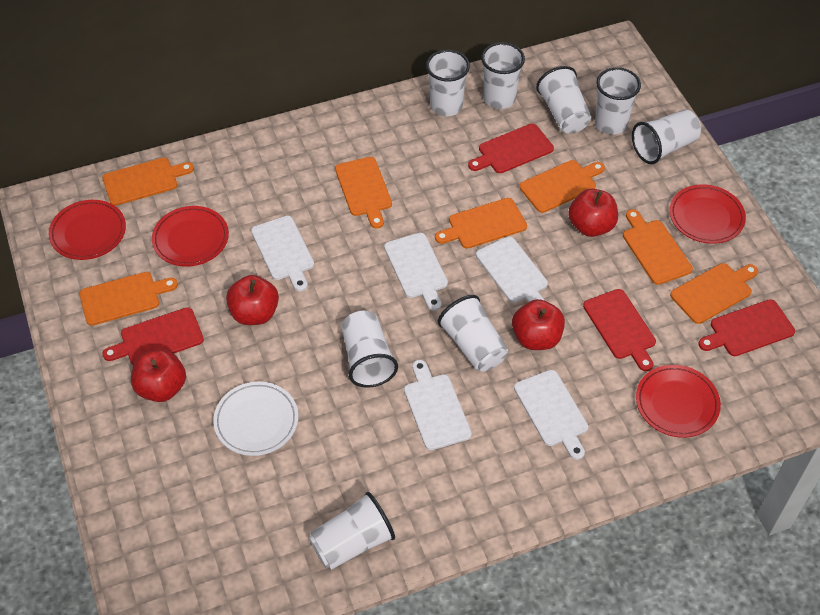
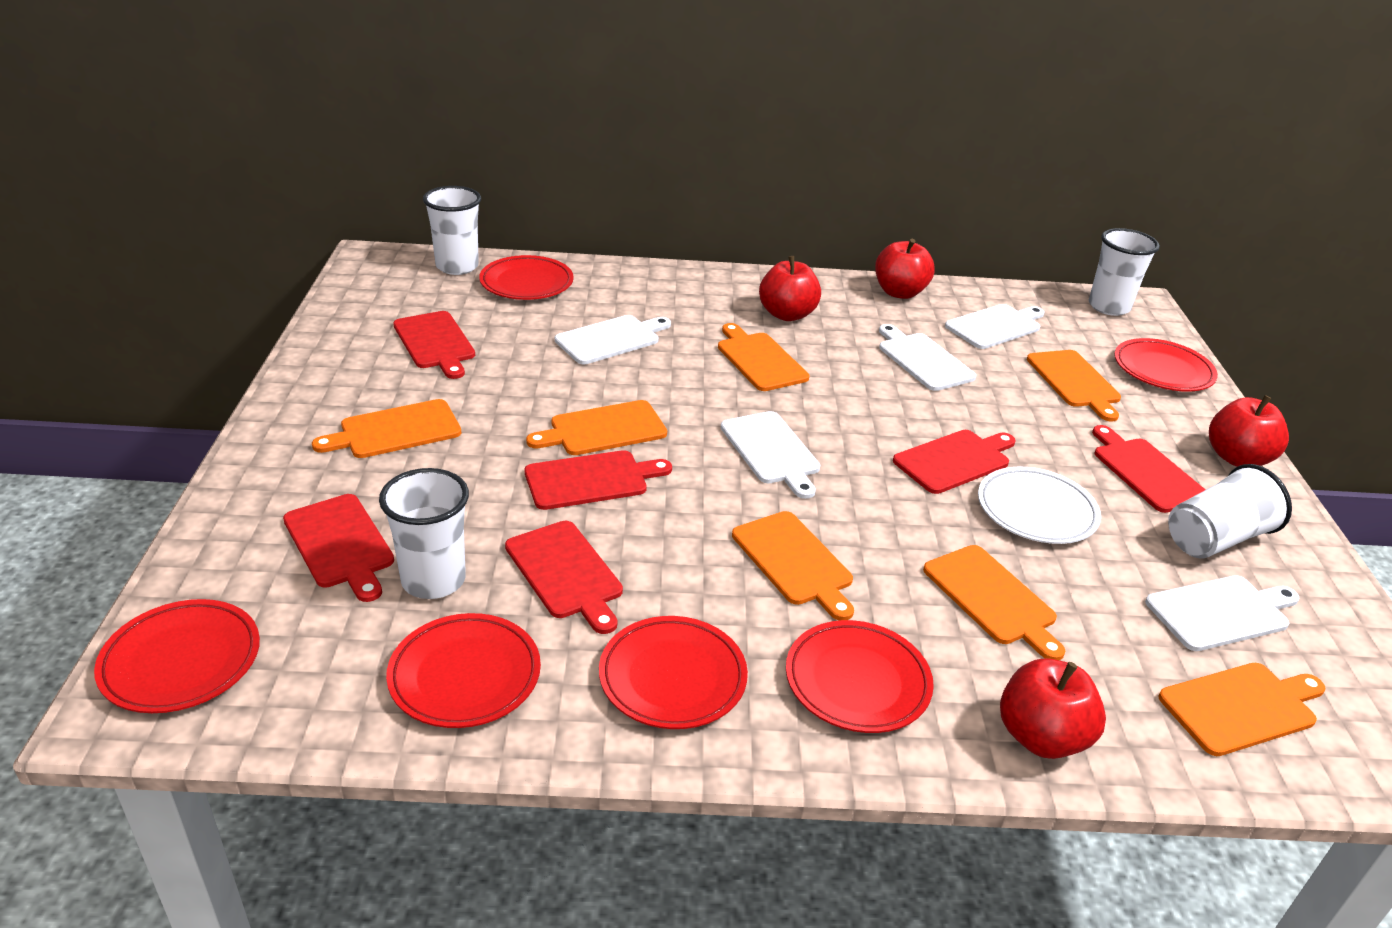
red cutting board: [103,307,204,365] [468,124,554,173] [583,289,656,371] [698,299,795,356] = 4 -> [283,494,394,602] [393,311,475,379] [505,521,623,634] [525,450,672,510] [893,430,1016,494] [1092,425,1205,513] = 6
red plate: [49,200,126,260] [152,206,229,267] [636,365,721,438] [669,184,746,244] = 4 -> [94,599,260,713] [386,613,541,728] [479,255,574,300] [599,616,748,729] [786,620,934,733] [1114,338,1218,392] = 6
white cup: [309,492,395,570] [341,311,398,388] [426,50,470,116] [438,295,508,372] [481,42,525,109] [536,66,591,133] [595,67,641,135] [632,109,701,164] = 8 -> [379,468,469,599] [423,186,481,275] [1089,228,1160,316] [1168,464,1292,559] = 4

